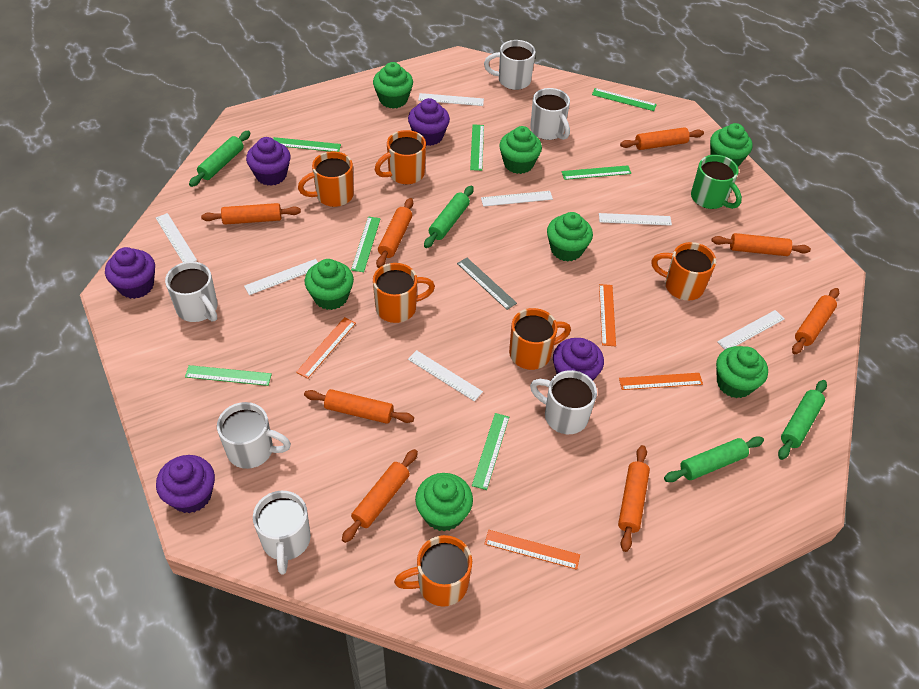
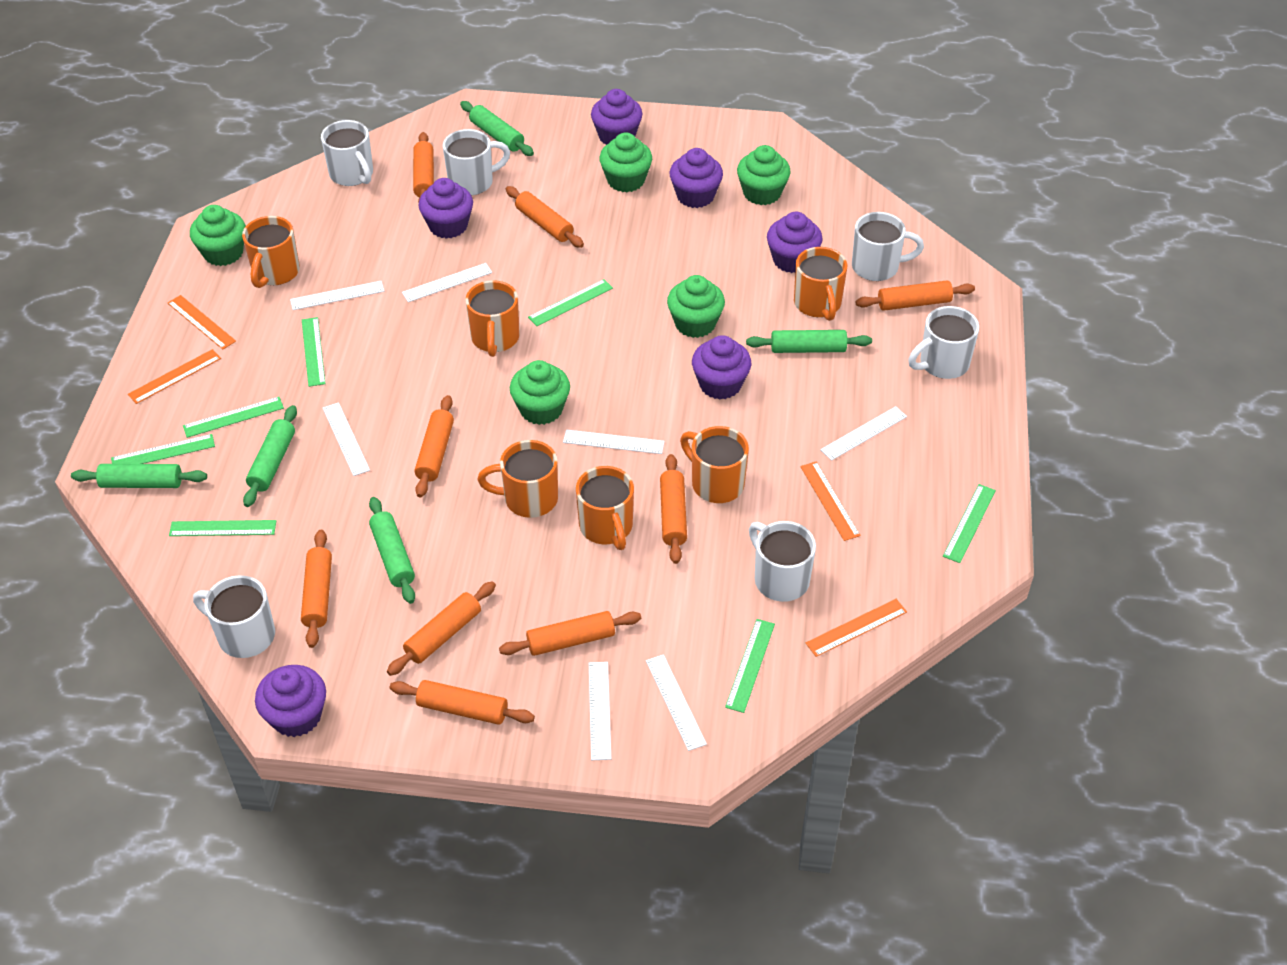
green cupcake: [305,259,354,310] [373,62,413,109] [415,473,473,532] [499,126,542,174] [547,212,593,261] [710,123,753,167] [716,346,768,398] = 7 -> [190,205,246,266] [510,360,570,425] [599,133,652,192] [667,275,725,338] [737,145,791,205] = 5
green mug: [691,155,742,209] = 1 -> none = 0
green rolling pin: [189,131,251,187] [424,186,474,248] [664,436,764,482] [778,380,827,460] = 4 -> [71,464,207,488] [243,405,297,507] [369,497,415,604] [460,101,534,156] [746,330,872,353] = 5
grey ruler: [457,258,517,310] = 1 -> none = 0
orange rolling pin: [201,203,301,225] [304,389,414,424] [342,449,418,543] [376,198,413,268] [618,445,650,552] [620,127,704,150] [711,233,811,256] [792,288,839,355] = 8 -> [301,530,332,648] [387,581,496,676] [390,680,535,725] [413,132,434,203] [415,395,454,498] [499,611,641,656] [506,186,584,248] [660,454,687,564] [855,281,975,311] = 9
purple cupcake: [105,247,155,299] [156,455,215,514] [246,137,291,186] [408,98,450,146] [553,338,604,380] = 5 -> [255,665,326,737] [418,178,473,239] [591,89,642,145] [669,148,723,208] [692,335,751,399] [767,211,823,273] = 6

